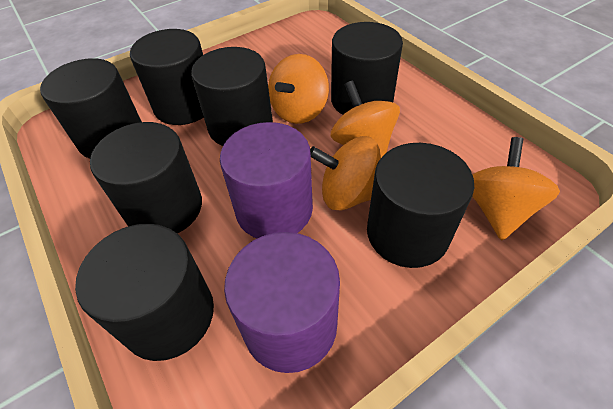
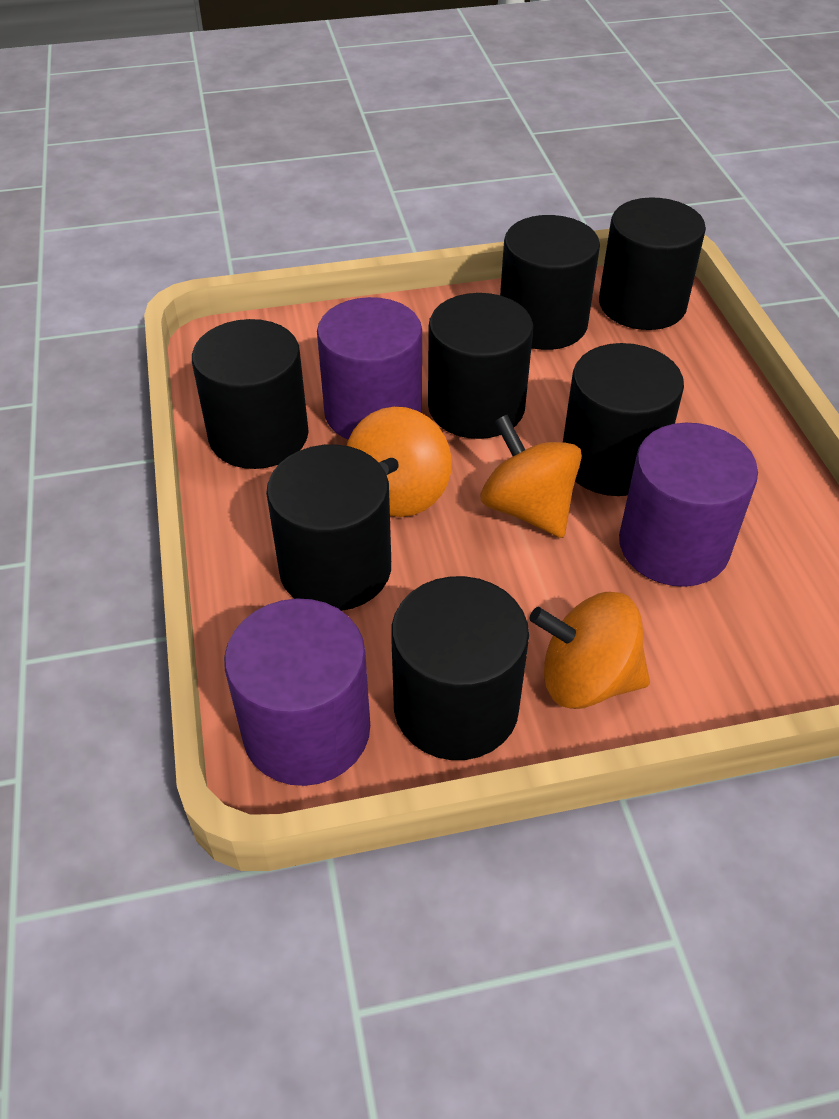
orange spinning top: [268,54,329,124] [310,136,381,211] [331,81,400,158] [472,137,560,240] = 4 -> [347,407,452,517] [481,415,582,538] [530,592,650,709] = 3
purple cylinder: [220,122,313,238] [224,232,340,373] = 2 -> [224,599,370,786] [317,297,422,439] [619,423,758,587] = 3

